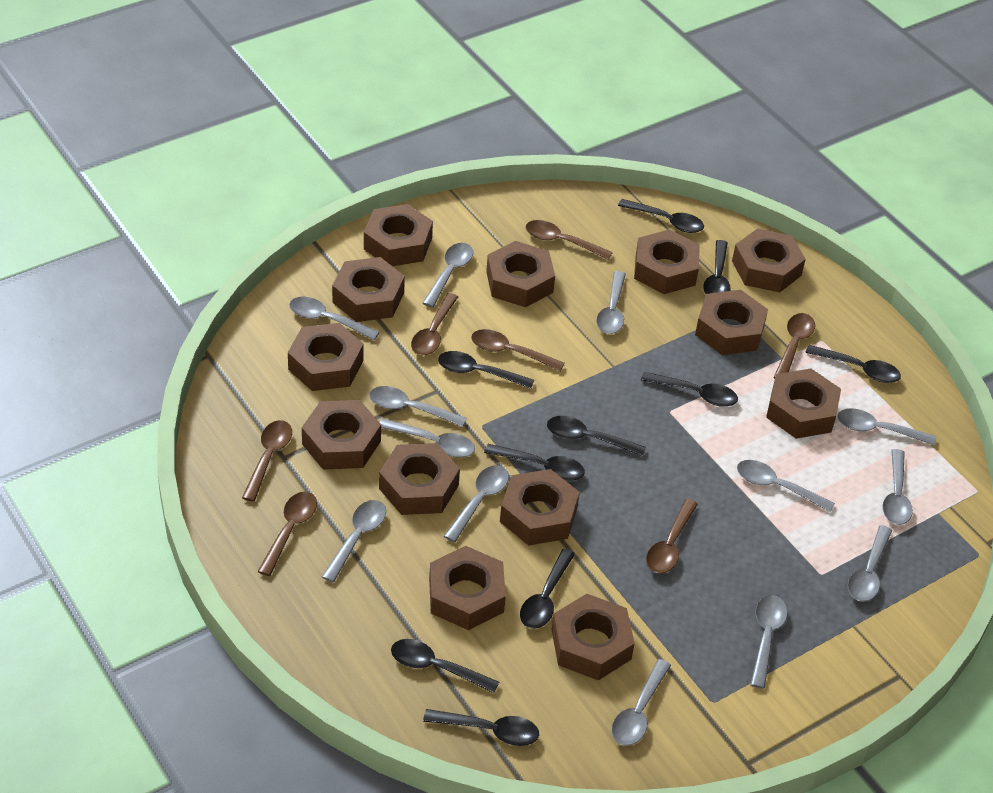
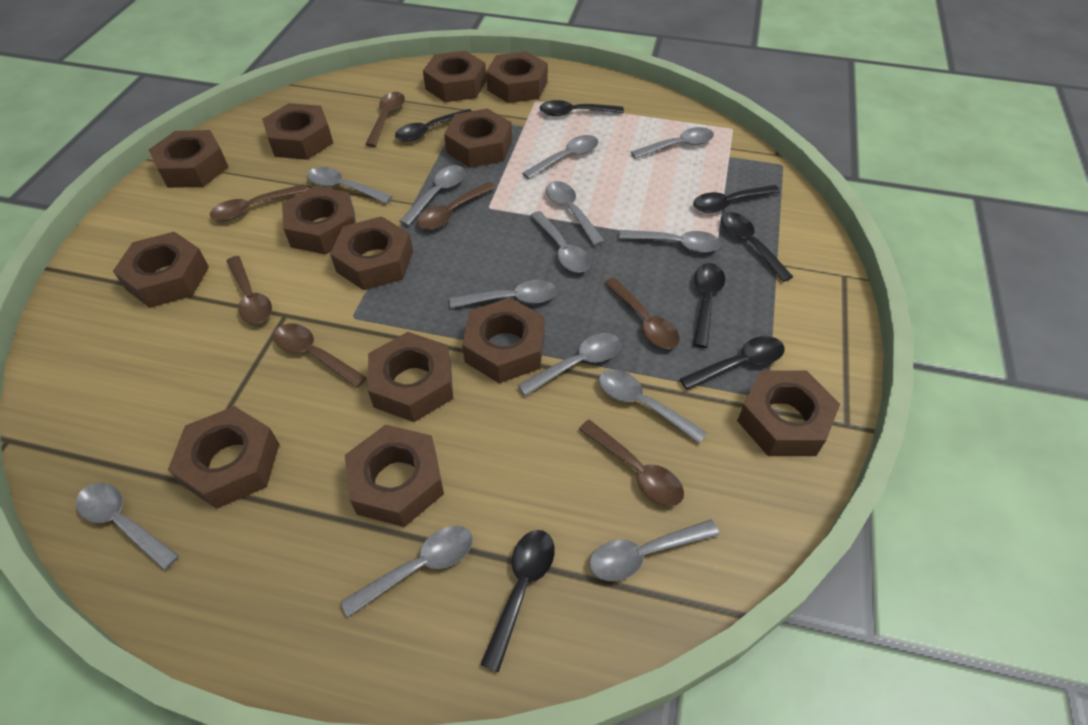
black spoon: [391,639,499,693] [423,709,539,746] [438,351,534,389] [484,444,585,481] [520,549,575,629] [547,416,646,456] [618,199,704,233] [641,372,738,407] [703,240,730,294] [805,345,901,383] = 10 -> [395,109,472,141] [481,530,555,673] [540,100,624,116] [680,336,785,390] [693,185,780,213] [693,263,725,348] [721,212,793,282] = 7

